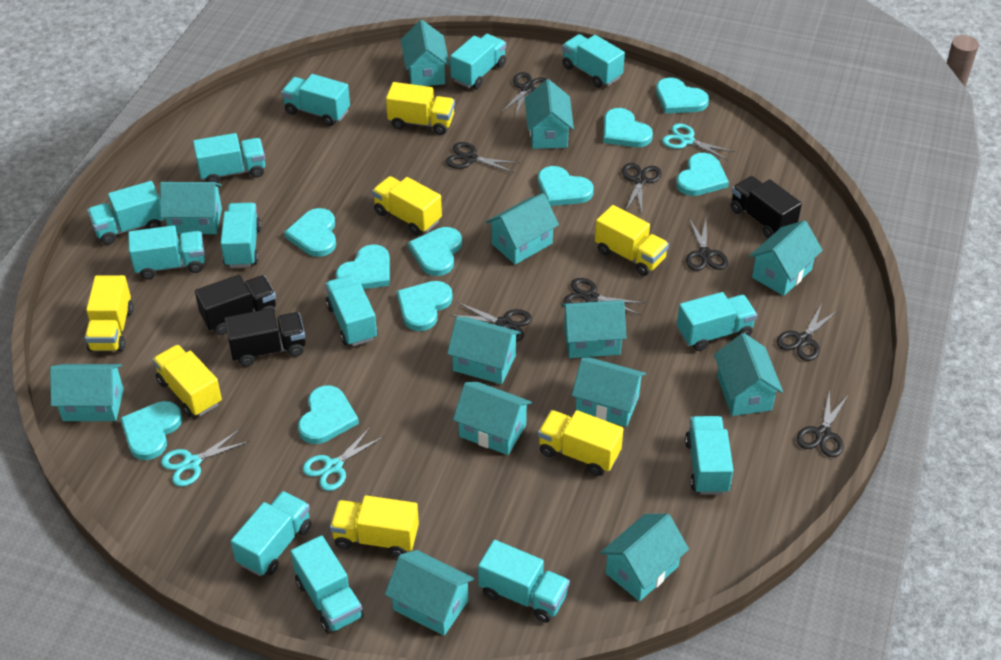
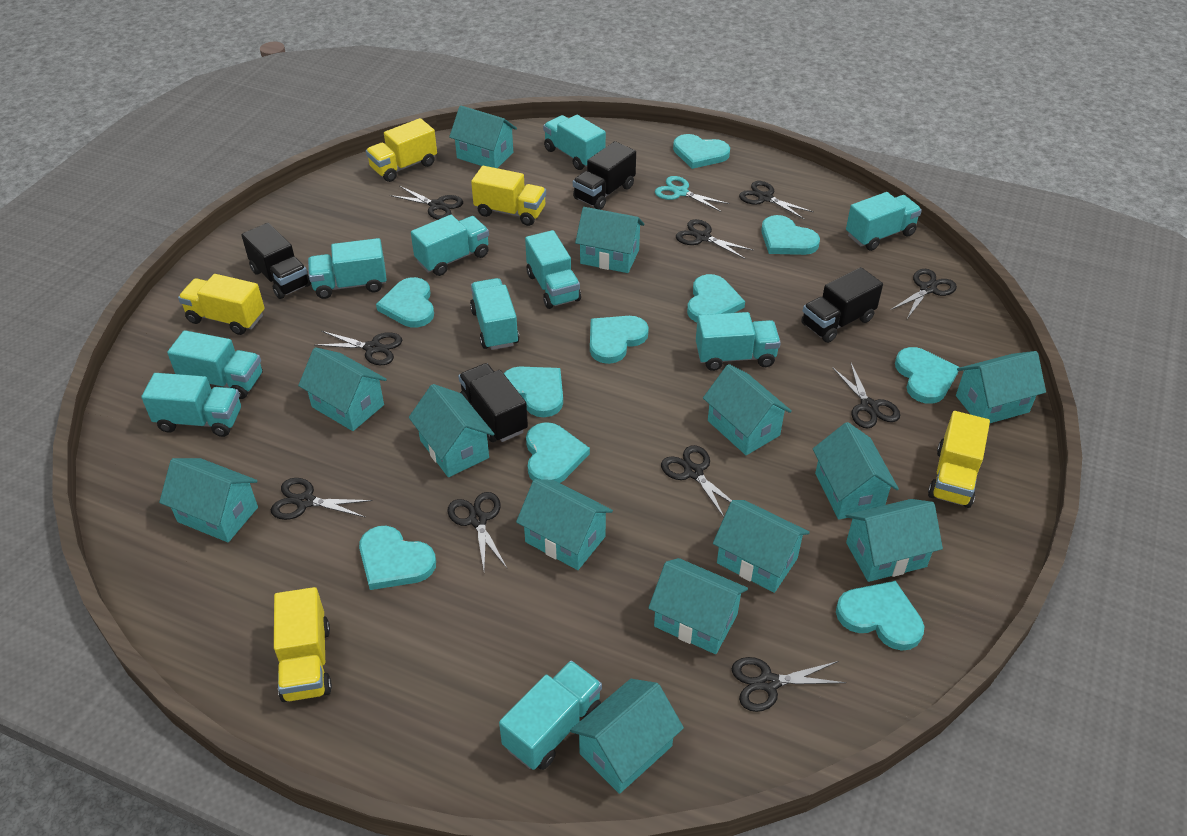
black scissors: [446,142,520,173] [450,302,532,342] [501,72,546,118] [564,278,645,315] [622,163,662,213] [686,218,728,271] [776,304,839,361] [797,389,849,457] = 8 -> [271,478,373,520] [316,331,402,365] [390,186,463,220] [447,492,507,570] [661,445,732,517] [676,219,754,259] [732,657,847,712] [739,181,813,220] [832,363,900,428] [891,269,957,319] = 10
black truck: [195,275,276,335] [224,308,305,366] [731,176,802,239] = 3 -> [241,223,311,299] [458,363,528,442] [573,141,636,210] [801,267,883,343] = 4
turquoise scissors: [161,429,249,487] [303,428,384,491] [662,123,735,160] = 3 -> [655,176,729,212] = 1
turquoise truck: [87,181,164,245] [128,225,205,279] [193,133,265,183] [220,203,261,268] [231,491,311,576] [281,74,350,126] [291,535,364,634] [325,275,378,346] [450,34,506,89] [478,540,570,623] [562,34,625,88] [677,292,757,351] [685,416,733,495] = 13 -> [141,373,241,437] [167,330,262,399] [308,238,387,299] [411,215,489,276] [470,278,519,350] [499,661,602,770] [525,230,581,309] [543,115,606,170] [696,312,781,371] [846,192,922,251] = 10
yellow truck: [85,275,133,352] [153,345,222,417] [330,495,419,557] [372,176,442,235] [386,82,455,135] [538,410,624,476] [595,205,669,276] = 7 -> [178,274,265,335] [274,587,332,702] [366,118,437,182] [471,166,546,226] [928,411,990,508] = 5

